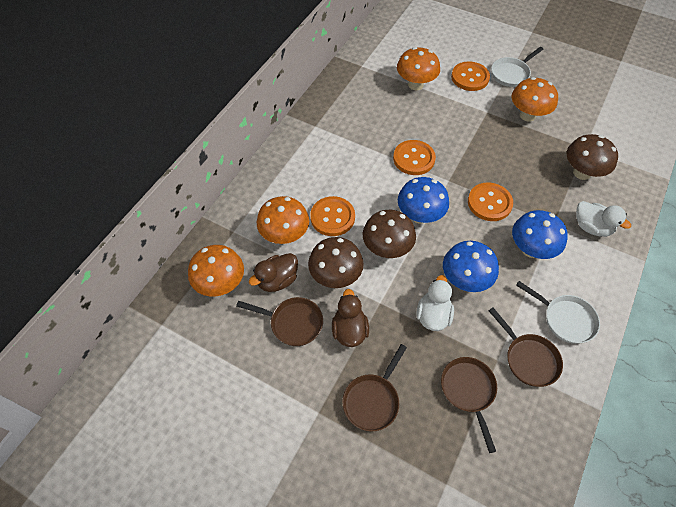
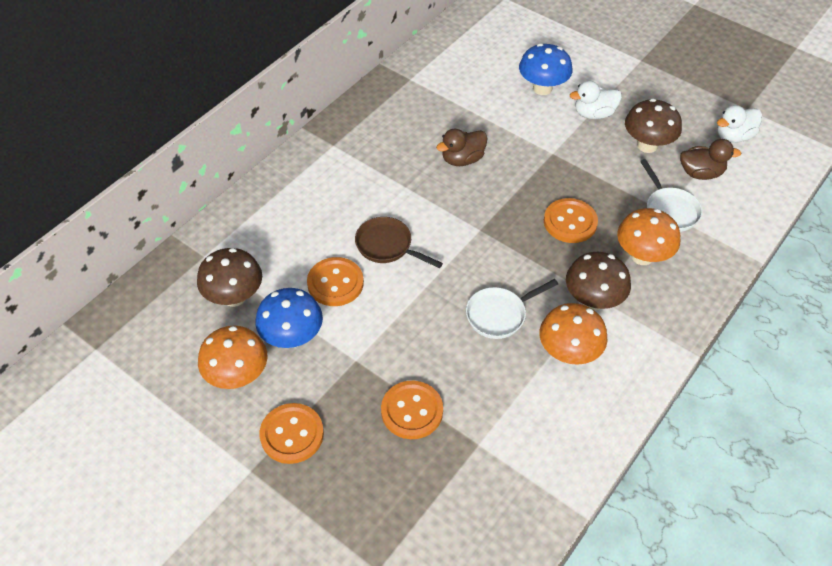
blue mushroom: [398,177,449,224] [443,241,499,292] [512,210,568,259] = 3 -> [255,288,323,348] [519,43,572,95] = 2
brown pan: [236,297,323,346] [342,344,407,431] [441,357,497,453] [489,308,563,387] = 4 -> [355,217,443,268] = 1
orange mushroom: [188,245,244,297] [257,196,309,244] [397,47,440,90] [511,77,558,122] = 4 -> [198,326,267,389] [540,303,607,365] [617,208,680,265] = 3

